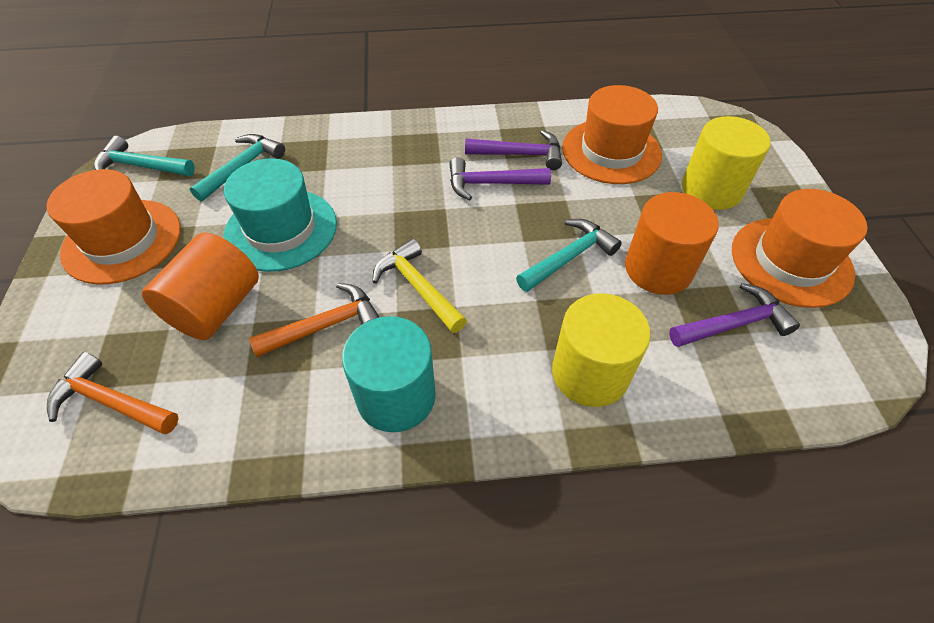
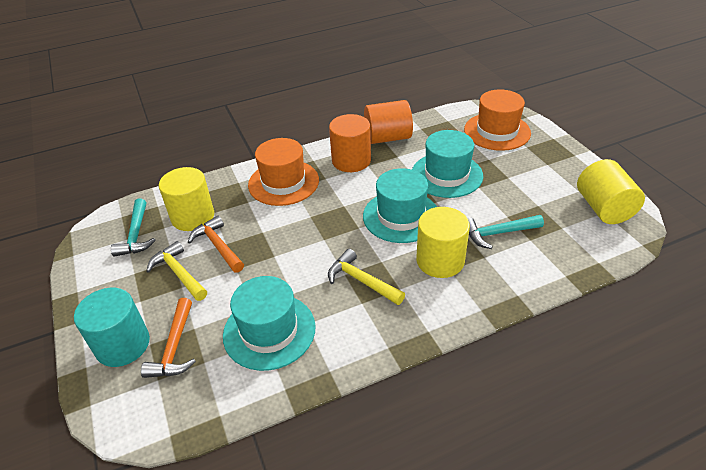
orange hat: [47,169,181,285] [562,85,662,184] [732,189,868,308] = 3 -> [248,138,319,206] [464,89,531,151] = 2
purple hammer: [449,157,551,200] [465,130,562,170] [669,283,800,347] = 3 -> none = 0
turquoise hammer: [94,136,195,176] [190,134,285,202] [516,219,622,292] = 3 -> [111,198,156,257] [467,215,544,249] = 2
turquoise hat: [223,158,337,272] = 1 -> [223,276,316,371] [363,168,437,243] [412,130,483,198] = 3
yellow cylinder: [552,293,651,407] [682,116,771,210] = 2 -> [159,167,214,231] [416,207,470,278] [577,159,645,224] = 3
yellow hammer: [372,239,467,333] = 1 -> [146,241,207,301] [328,249,405,305] = 2

